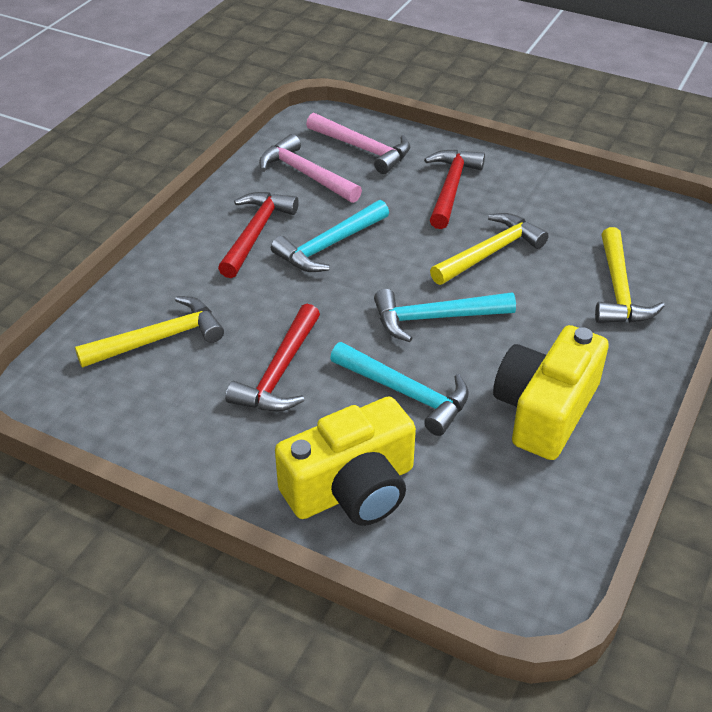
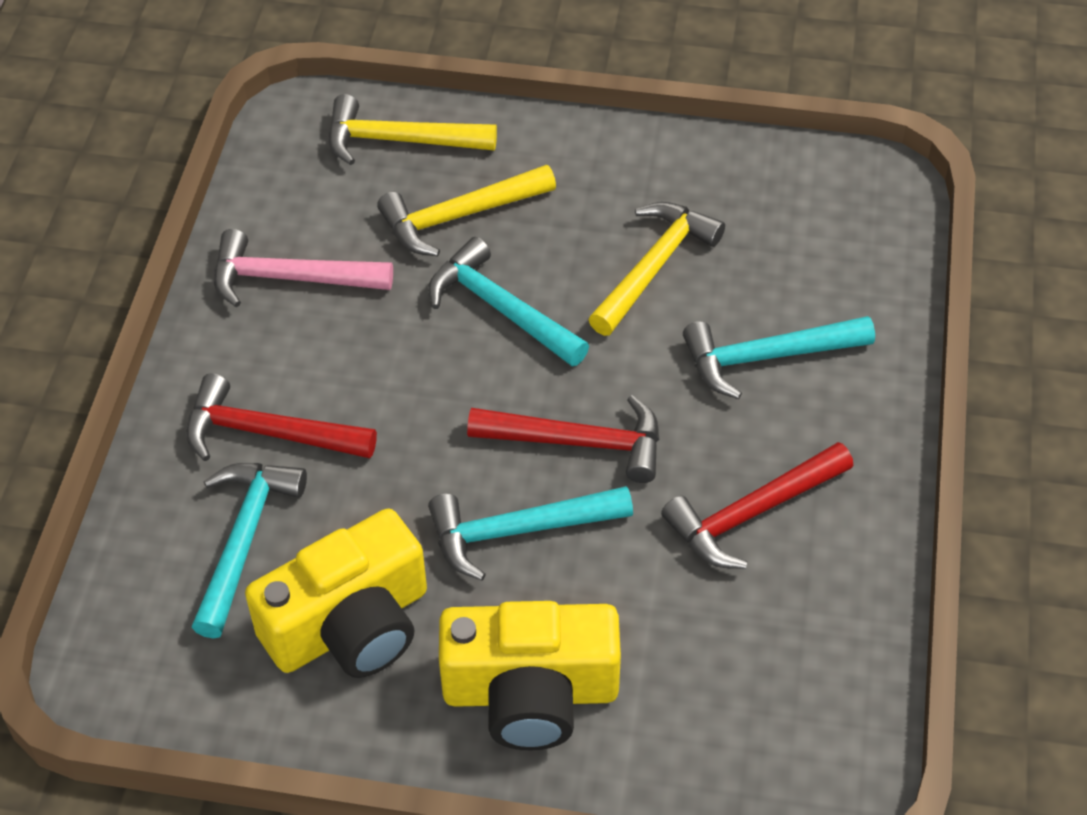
pink hammer: [259,134,362,203] [306,113,410,174] = 2 -> [214,229,393,307] = 1
turquoise hammer: [271,200,389,272] [330,342,469,436] [374,289,516,342] = 3 -> [192,463,307,639] [428,237,589,367] [428,486,633,581] [683,316,875,399] = 4

